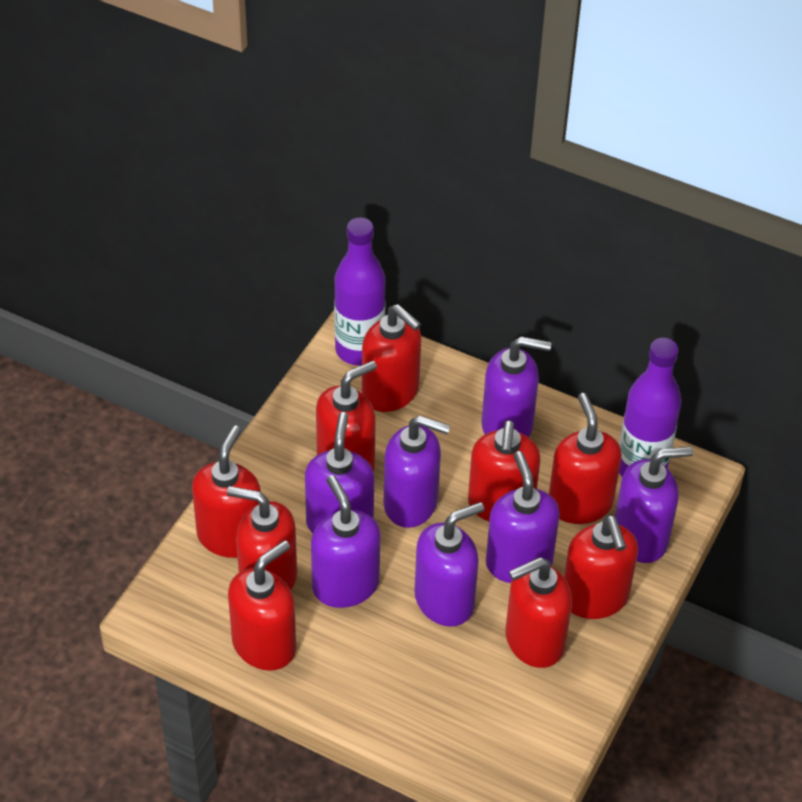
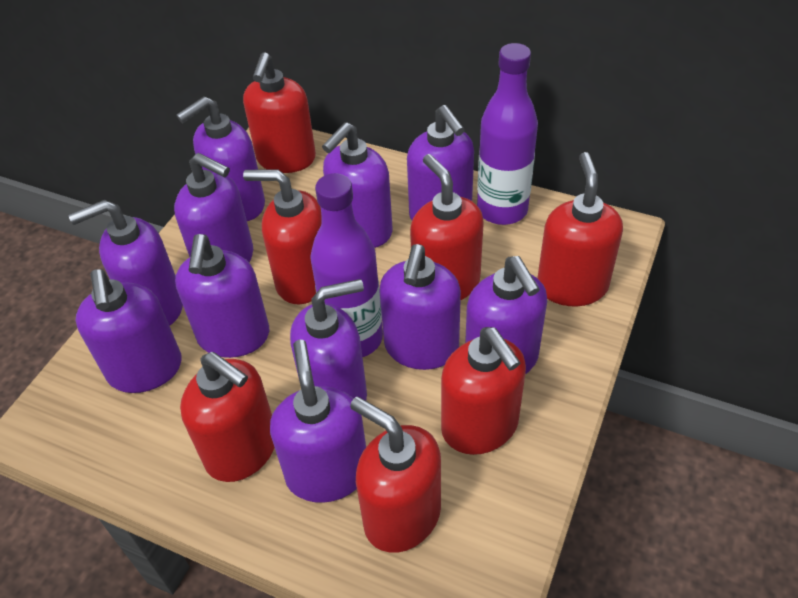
purple soap dispenser: [305,412,374,533] [311,475,380,608] [384,416,451,528] [414,502,484,627] [482,336,551,437] [486,451,560,583] [615,446,693,563] = 7 -> [69,200,183,326] [76,269,182,393] [174,153,253,263] [175,234,269,358] [176,97,265,221] [270,340,366,503] [290,279,367,401] [322,122,393,248] [379,244,461,370] [407,105,474,220] [465,256,547,374] = 11
red soap dispenser: [192,425,261,558] [227,486,297,590] [228,540,296,671] [316,360,377,472] [362,304,421,412] [468,420,540,521] [506,557,572,668] [549,393,622,524] [564,515,638,619] = 9 -> [180,352,275,482] [243,52,316,173] [243,169,322,304] [350,397,441,553] [410,154,484,300] [441,327,526,455] [537,152,623,306] = 7

